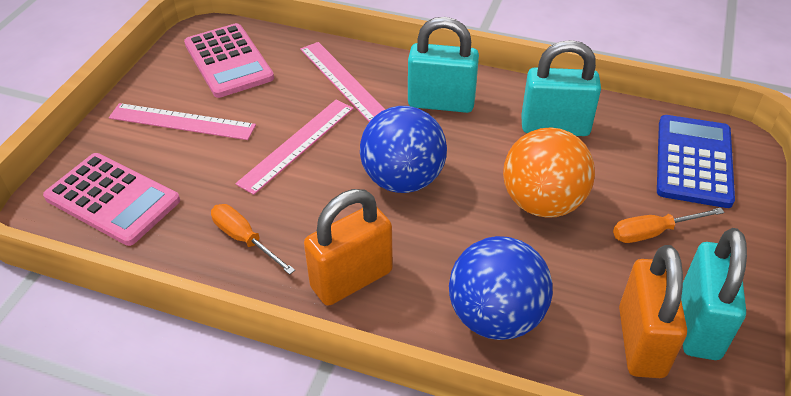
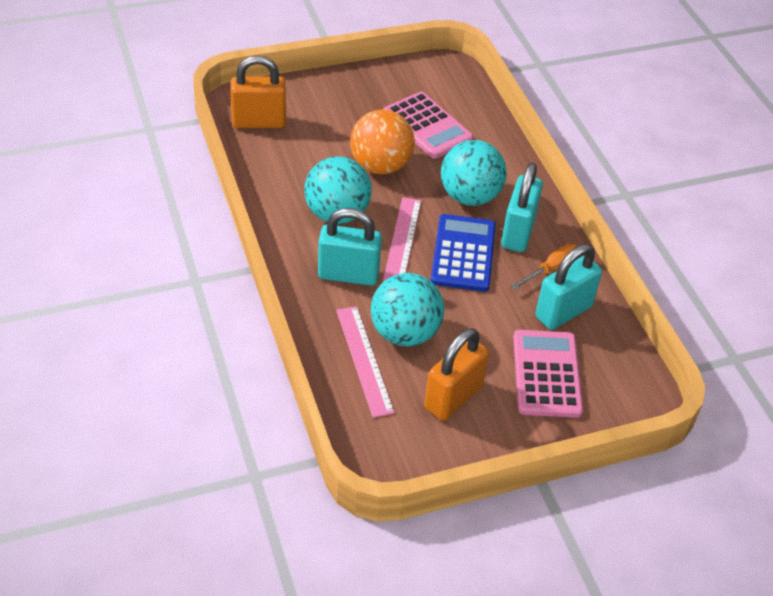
blue ball: [360,106,447,193] [449,236,553,340] = 2 -> none = 0
orange screwdriver: [211,204,295,275] [613,208,725,243] = 2 -> [511,244,577,290] = 1
pink ruler: [109,103,256,140] [235,100,354,195] [300,42,385,122] = 3 -> [336,306,395,418] [382,197,421,283] = 2
turquoise ball: none = 0 -> [304,156,372,224] [371,273,444,346] [441,140,507,206] = 3

